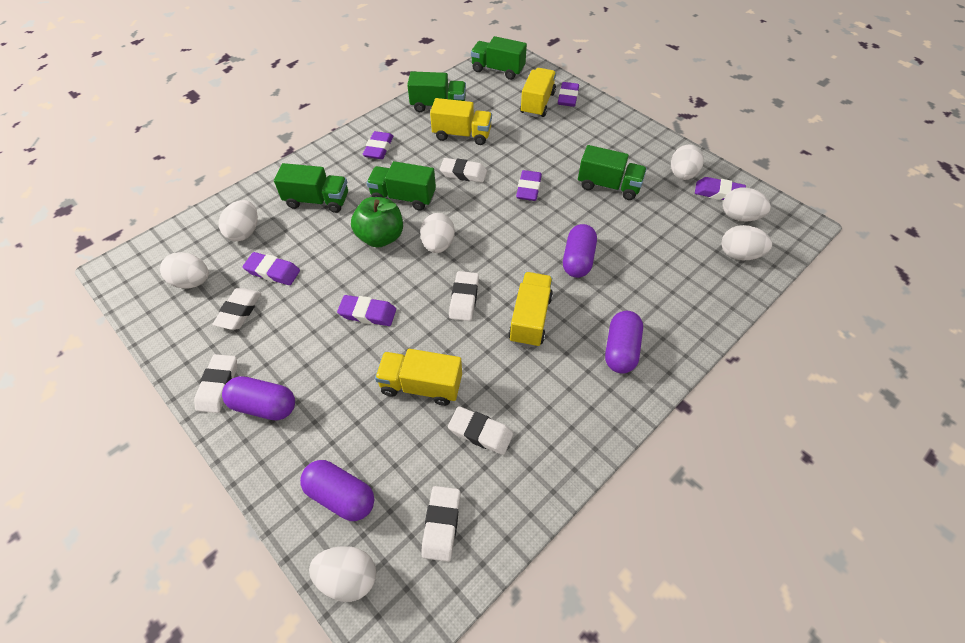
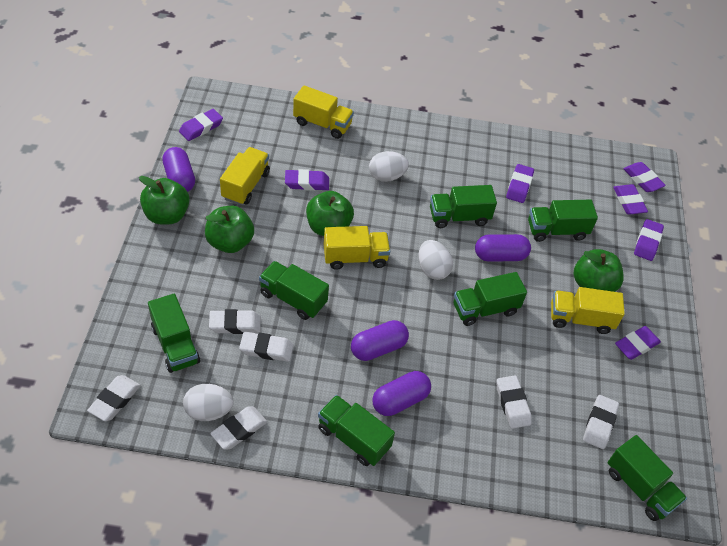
green apple: [351,197,403,248] = 1 -> [139,176,190,225] [205,206,254,253] [306,191,354,236] [574,249,624,292] = 4
green truck: [274,163,348,213] [367,161,436,210] [407,71,466,112] [471,36,527,80] [578,145,647,200] = 5 -> [148,294,200,373] [259,261,329,320] [318,395,395,466] [430,185,497,228] [454,272,527,326] [528,200,598,242] [608,435,687,521] = 7
purple eraser: [243,252,300,285] [337,295,396,326] [363,131,393,159] [516,170,542,201] [558,82,579,107] [695,177,746,200] = 6 -> [179,109,223,141] [285,169,329,191] [506,164,534,203] [613,184,648,215] [615,326,661,360] [623,162,666,192] [634,219,664,261] = 7
white egg: [160,252,209,289] [218,200,258,241] [309,546,376,602] [420,213,455,253] [671,144,704,180] [721,225,772,260] [723,187,771,221] = 7 -> [183,384,234,421] [369,151,409,182] [418,240,453,280] = 3

